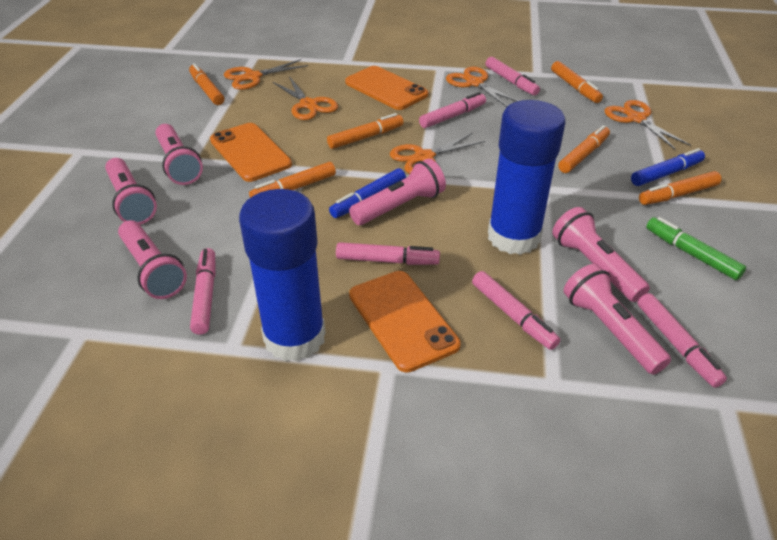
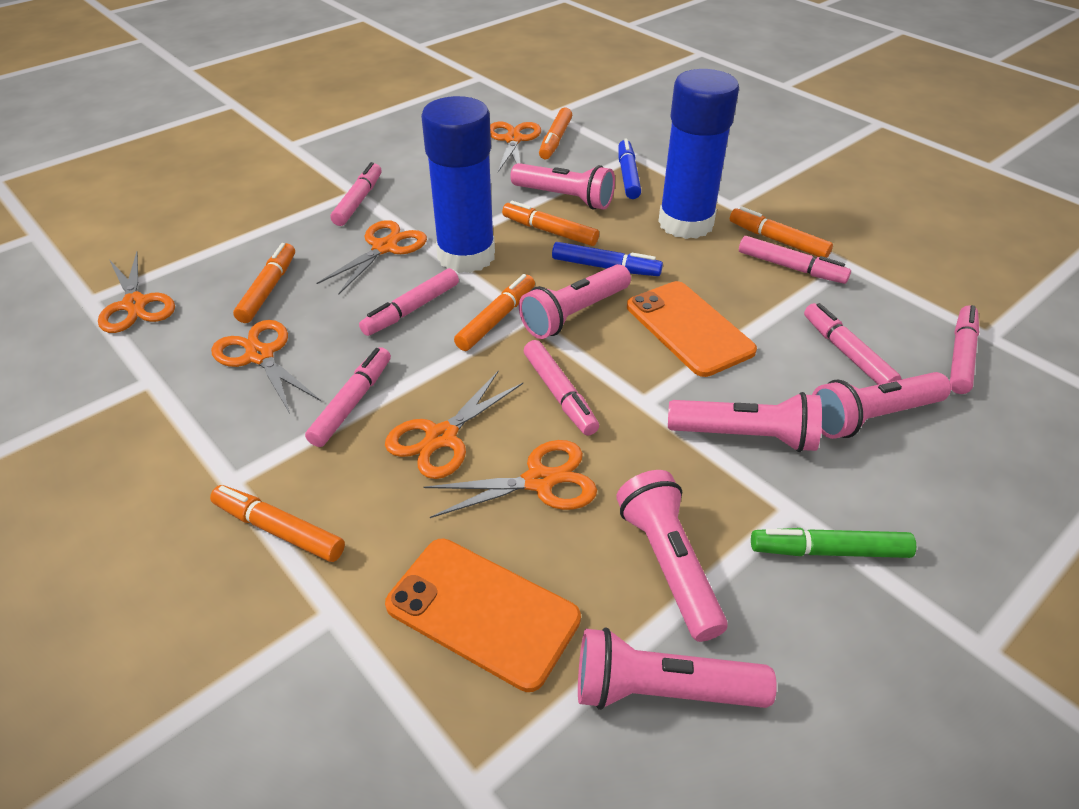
orange phone: [210,123,292,182] [345,66,429,110] [349,271,461,373] = 3 -> [385,539,581,692] [627,281,757,377] = 2
orange scissors: [224,59,308,90] [273,76,338,120] [390,133,485,174] [446,67,518,107] [605,100,691,150] = 5 -> [98,252,175,333] [211,320,321,413] [316,220,427,294] [385,370,523,479] [423,440,597,518] [490,122,541,172] = 6
pink marker: [190,248,216,335] [336,242,440,265] [419,92,486,128] [472,271,560,350] [485,57,540,95] [637,293,727,388] = 6 -> [305,347,391,447] [330,162,382,226] [359,268,459,336] [524,340,599,436] [739,236,851,284] [804,303,901,385] [950,305,979,394] = 7

